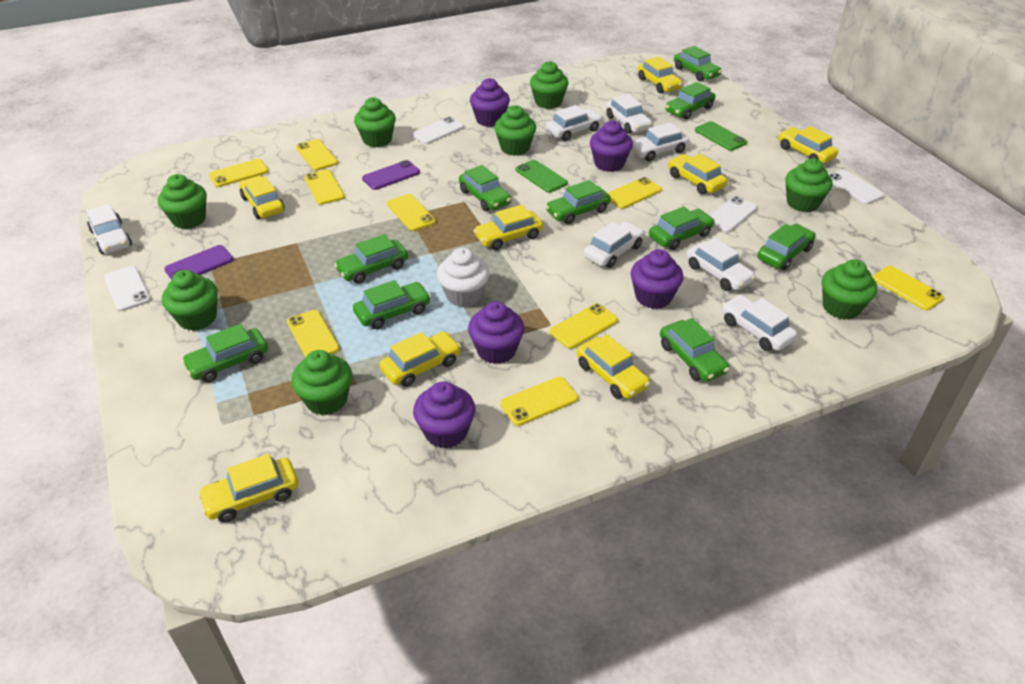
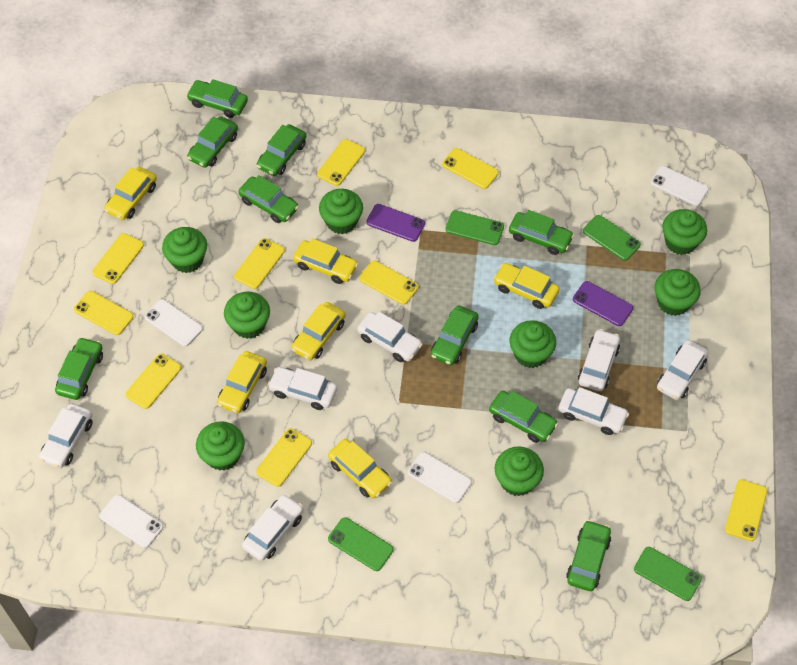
green car: [182,324,268,382] [334,234,408,284] [353,280,431,329] [459,165,511,211] [545,180,611,224] [649,206,715,250] [660,318,730,382] [665,82,716,120] [674,46,722,81] [757,224,816,270] = 10 -> [55,337,103,400] [186,79,248,118] [187,116,238,168] [238,175,299,223] [257,124,307,176] [431,305,478,365] [489,391,558,443] [509,210,574,255] [566,520,611,591] = 9
green phone: [516,160,568,193] [695,121,747,151] = 2 -> [328,517,393,571] [445,210,504,245] [583,215,641,261] [634,547,702,601] = 4
purple cupcake: [413,381,475,449] [468,301,524,364] [470,78,510,127] [590,120,633,172] [630,249,683,309] = 5 -> none = 0
white cupcake: [437,248,489,307] = 1 -> none = 0
yellow car: [198,454,298,522] [239,176,285,219] [379,332,461,387] [473,205,543,250] [577,334,650,399] [638,57,683,93] [668,154,727,194] [778,126,838,163] = 8 -> [104,167,157,220] [217,351,267,413] [291,302,346,360] [293,238,358,284] [328,439,392,498] [494,263,560,309] = 6

